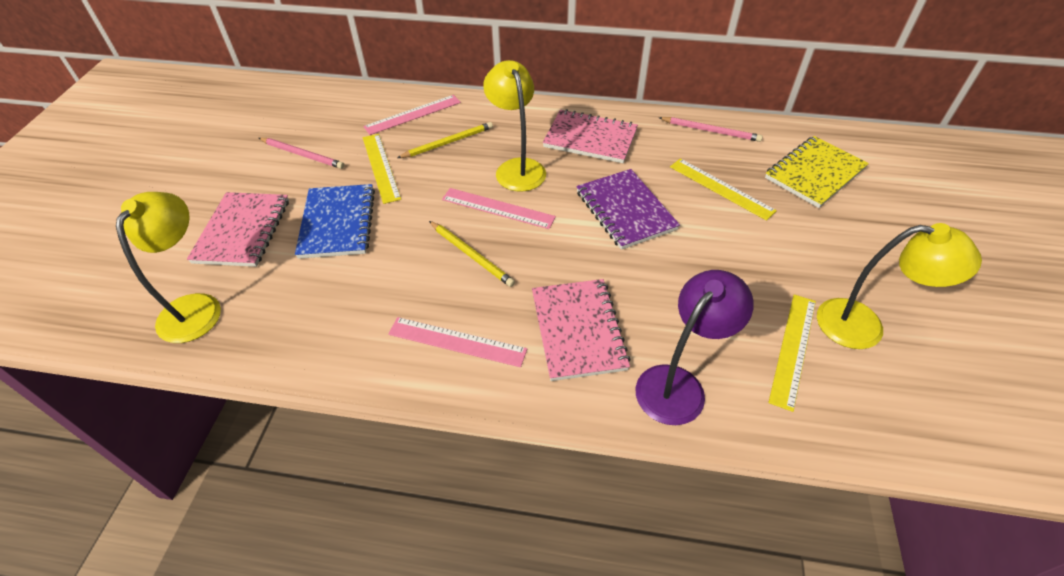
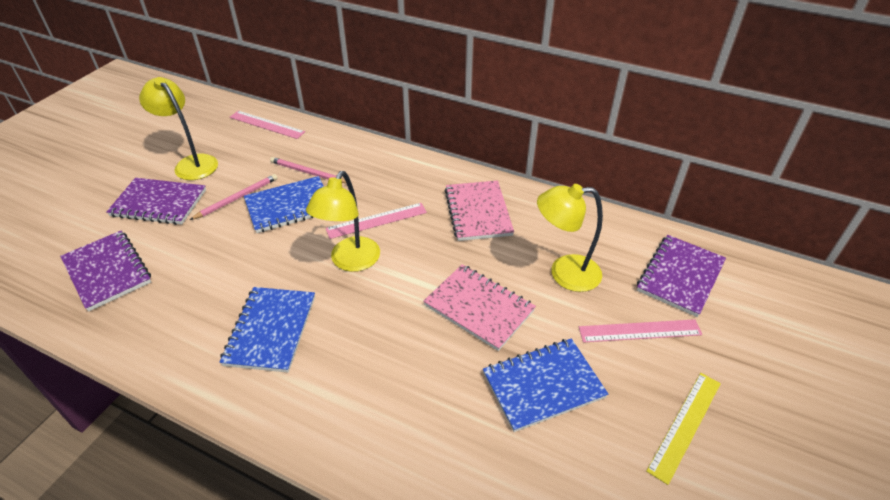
blue notebook: [295,184,375,259] = 1 -> [220,287,315,373] [244,176,324,233] [483,338,608,432] = 3
pink notebook: [187,192,289,267] [532,279,631,381] [543,109,638,163] = 3 -> [423,264,536,351] [445,180,514,241] = 2
purple lamp: [636,270,754,425] = 1 -> none = 0
purple notebook: [576,169,680,250] = 1 -> [60,231,151,312] [106,178,206,225] [637,235,726,317] = 3
yellow notebook: [765,136,869,208] = 1 -> none = 0
yellow pencil: [397,122,493,158] [429,221,515,287] = 2 -> none = 0
yellow ruler: [363,134,401,204] [670,159,777,221] [768,294,816,412] = 3 -> [646,373,721,485] = 1

